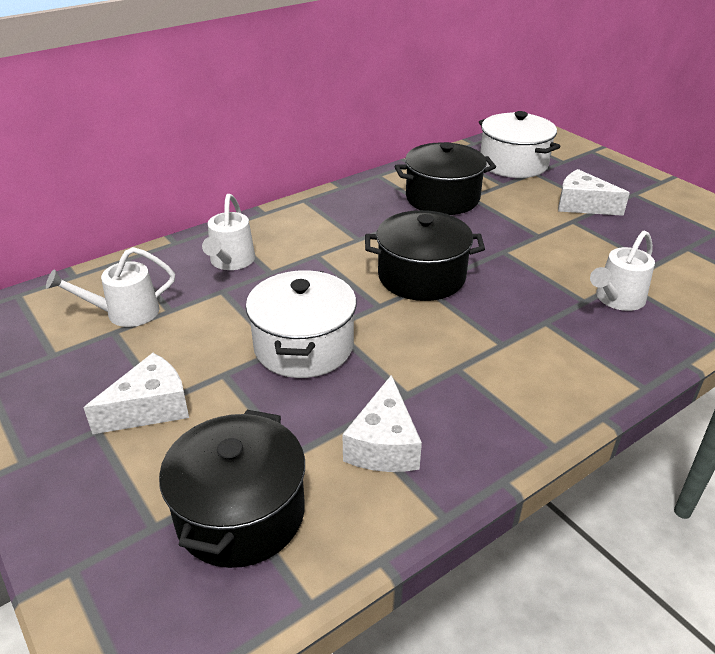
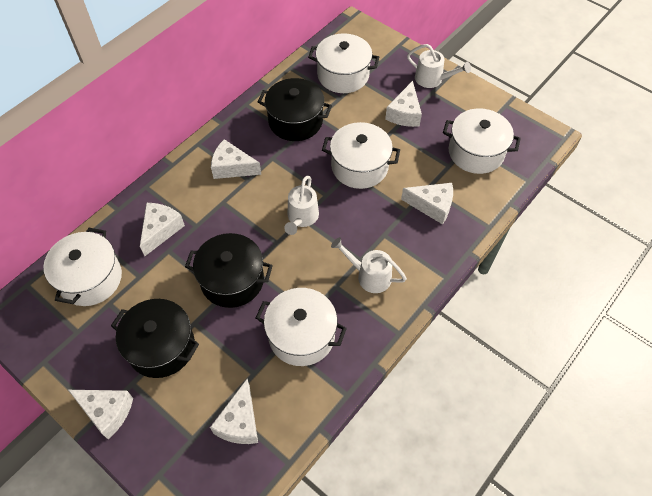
white cheese: [83,353,189,434] [342,375,422,472] [558,169,630,216] = 3 -> [68,390,133,439] [140,203,185,256] [210,379,258,444] [211,139,261,179] [385,81,422,127] [401,183,453,225] = 6
white pot: [246,270,357,378] [479,111,561,178] = 2 -> [43,228,122,306] [256,288,347,366] [308,33,379,93] [322,122,400,189] [443,108,521,174] = 5

